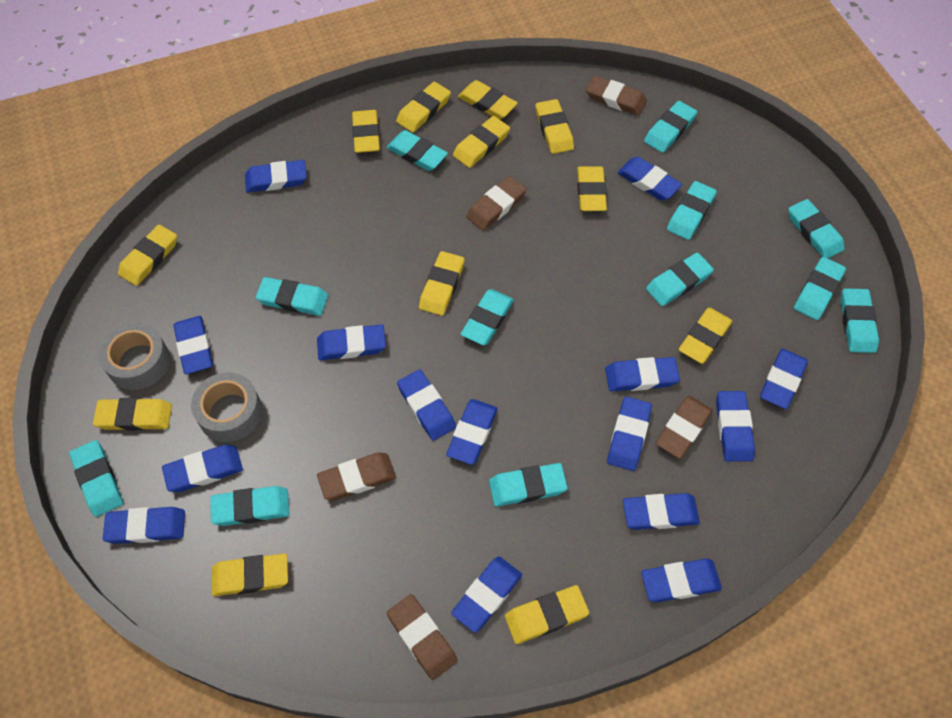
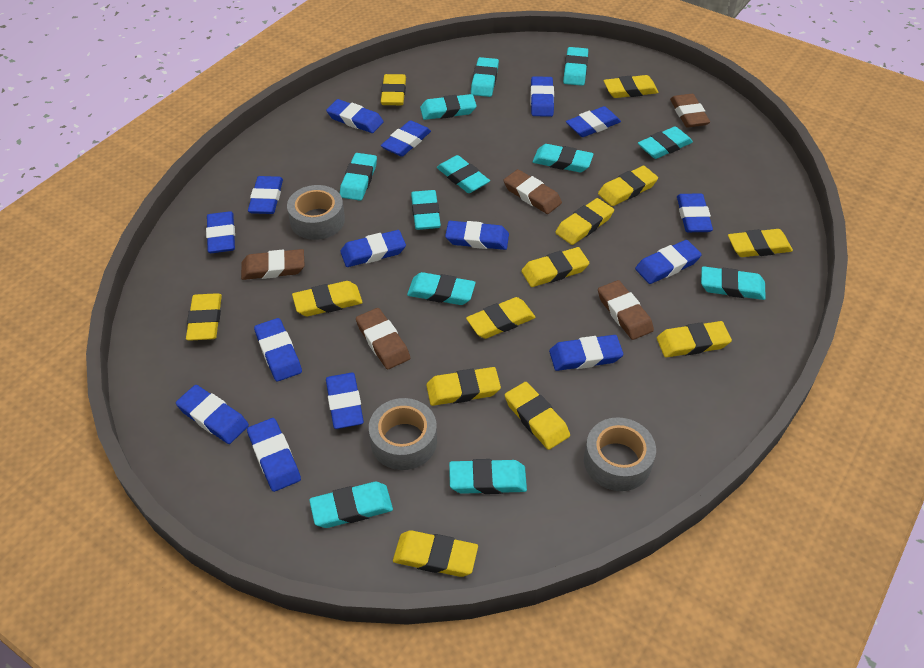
grey tape: [98,323,170,390] [191,372,262,442] = 2 -> [287,185,345,240] [369,398,437,470] [584,417,656,491] = 3
yellow eraser: [93,398,172,431] [118,225,177,286] [212,553,288,596] [352,110,380,153] [396,82,451,132] [419,251,465,316] [453,116,510,168] [458,80,518,119] [505,585,589,644] [535,99,574,154] [577,166,607,211] [679,308,733,364] = 12 -> [186,293,222,341] [292,281,363,316] [381,74,406,105] [393,530,478,577] [426,367,501,406] [466,297,536,339] [505,382,570,450] [521,247,589,287] [555,198,614,245] [598,166,658,206] [604,75,659,98] [657,321,732,357] [728,229,793,257] = 13

